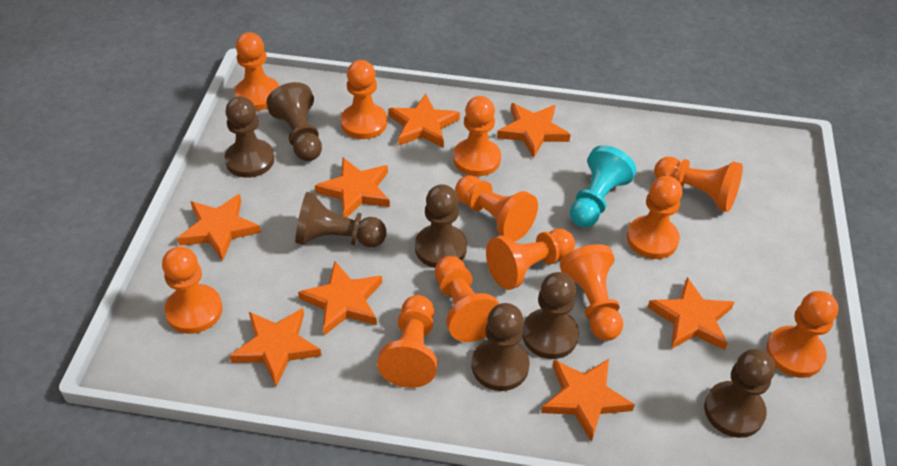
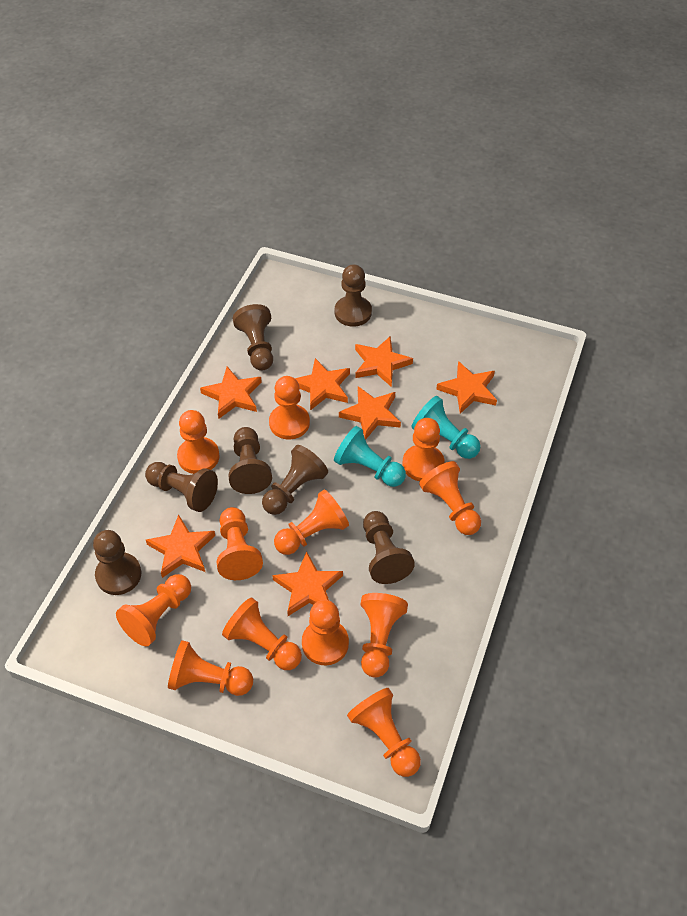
orange star: [177,194,261,261] [230,308,321,386] [298,261,382,335] [315,158,390,217] [388,94,460,148] [497,103,571,158] [541,359,635,442] [648,277,734,350] = 8 -> [146,514,215,578] [200,367,262,419] [272,551,343,616] [295,358,350,410] [339,386,401,440] [355,337,413,387] [436,361,497,414] = 7
turquoise pawn: [570,145,636,228] = 1 -> [334,426,406,487] [411,396,481,459] = 2

